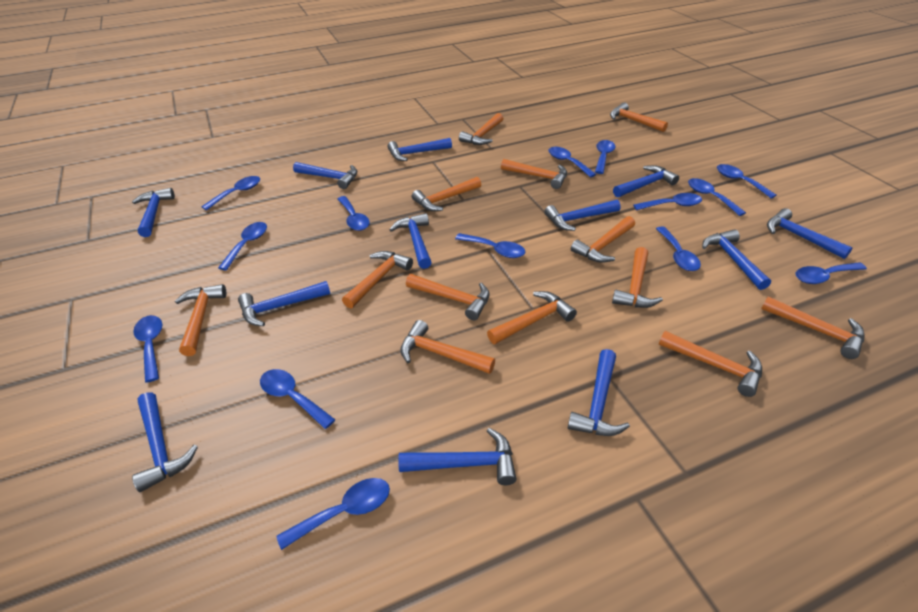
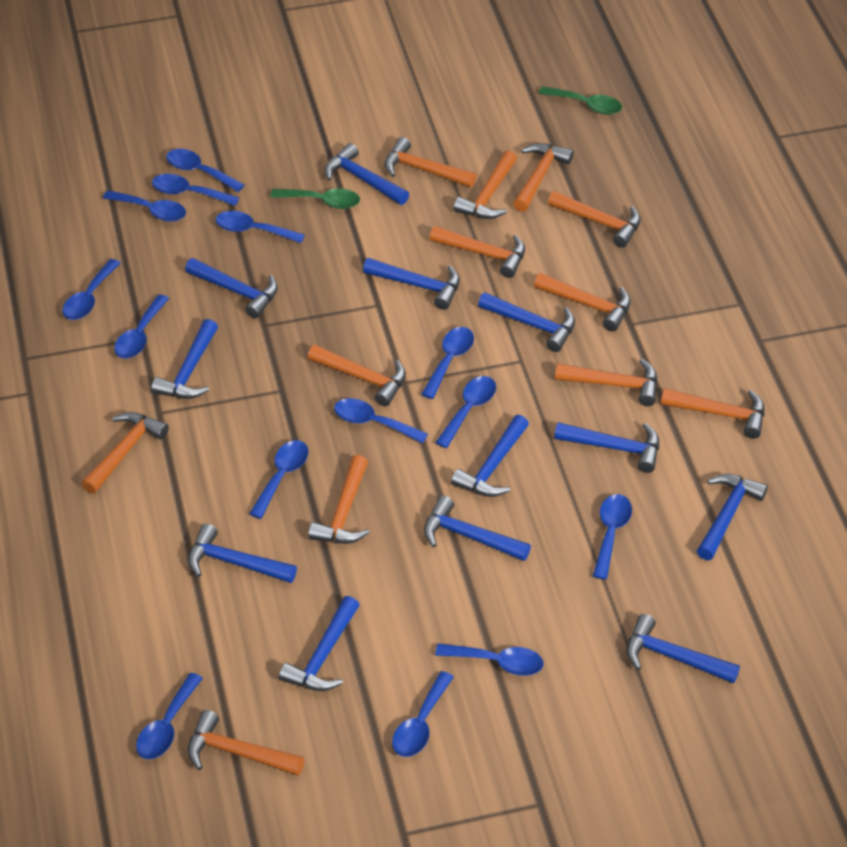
green spoon: none = 0 -> [270,188,360,209] [539,86,622,115] = 2
orange hammer: [175,284,226,356] [342,251,413,309] [400,320,495,374] [406,274,490,320] [412,177,481,211] [459,113,503,145] [487,291,577,344] [501,159,567,189] [571,216,635,263] [610,102,668,132] [612,247,663,308] [659,331,762,397] [761,296,864,359] = 13 -> [82,412,169,494] [188,710,305,776] [308,345,406,406] [308,455,369,544] [385,137,476,187] [430,226,525,278] [453,150,517,219] [513,143,574,212] [534,273,631,331] [548,191,641,248] [555,359,658,406] [661,388,765,439] = 12

